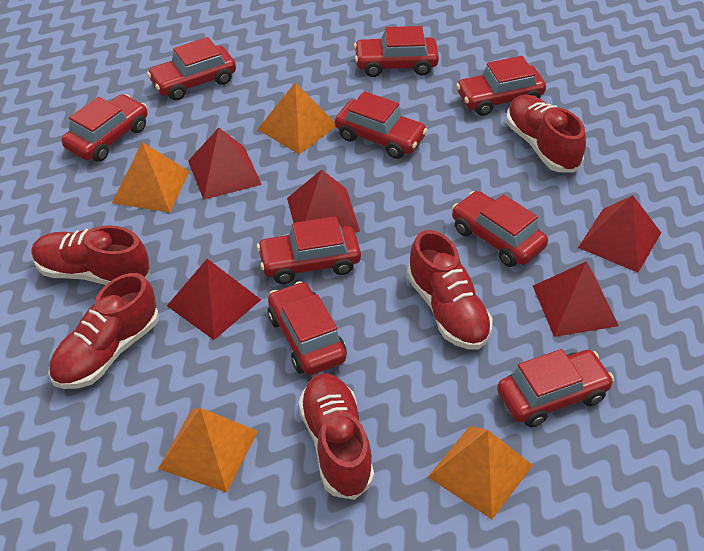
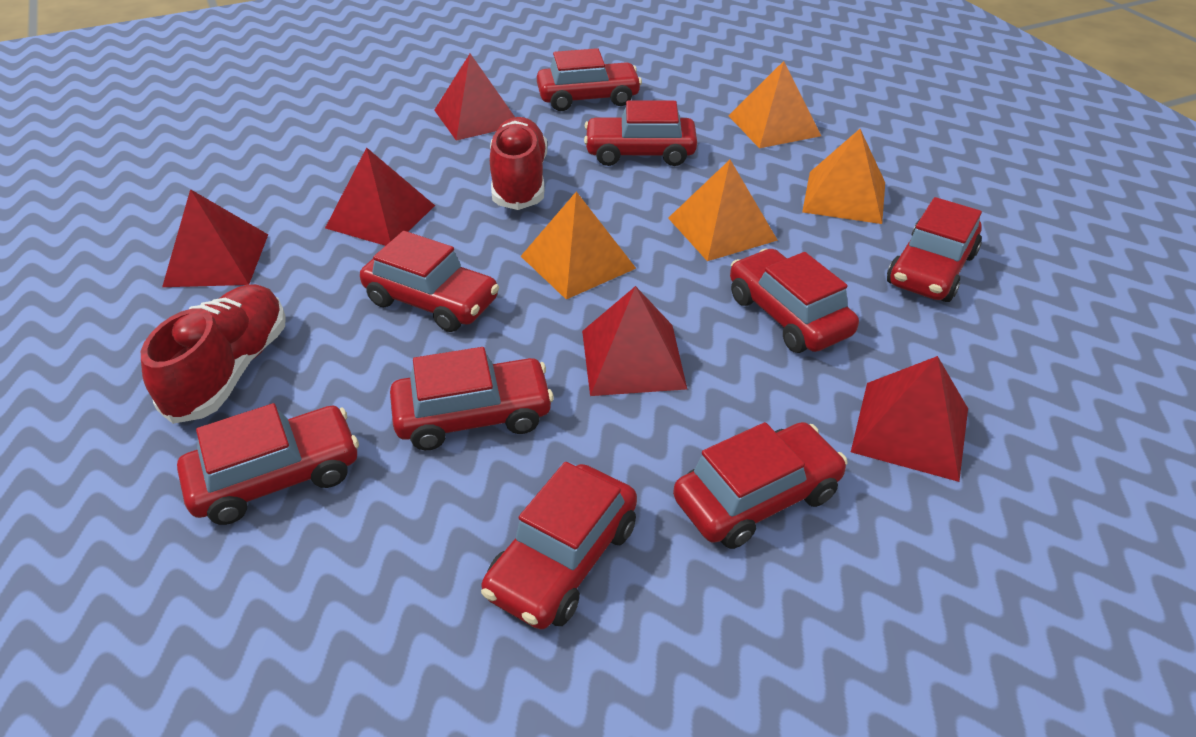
red shoe: [31,225,150,285] [48,273,159,389] [298,373,374,500] [407,230,493,349] [506,95,586,172] = 5 -> [141,284,286,424] [490,117,547,210] = 2

